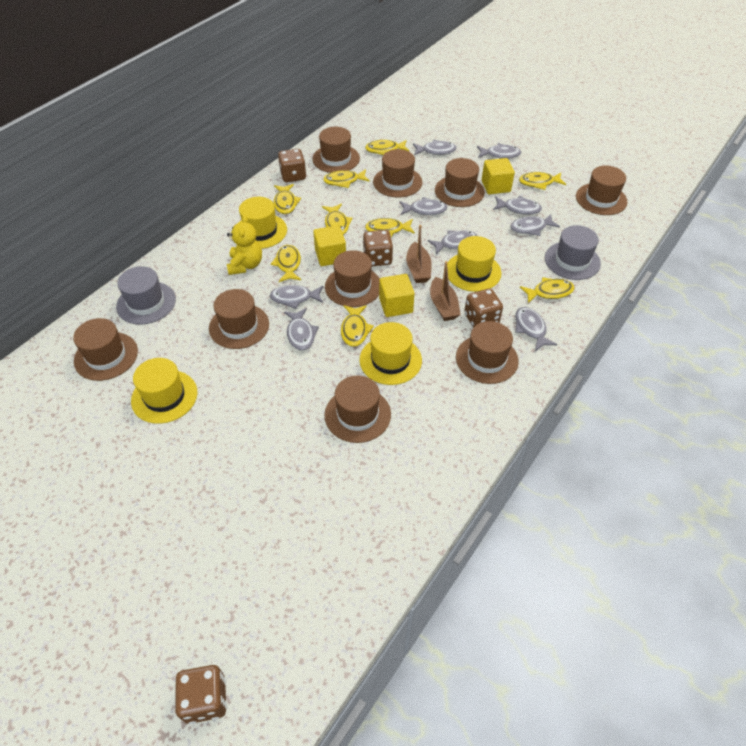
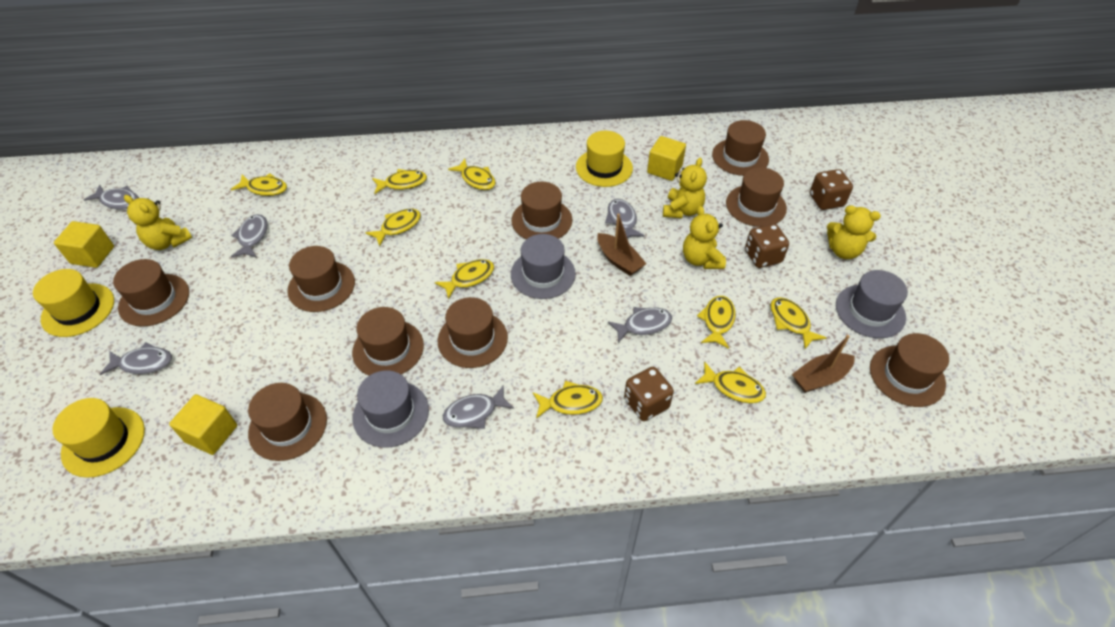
brown dice: [176,665,227,724] [278,149,306,182] [363,230,393,266] [464,289,503,328] = 4 -> [624,367,674,421] [745,224,789,268] [810,169,853,210] = 3
grey fish: [270,285,323,309] [284,308,319,351] [400,197,447,215] [413,140,457,155] [428,230,477,254] [477,143,521,159] [493,196,542,215] [510,214,560,236] [515,307,557,351] = 9 -> [84,185,139,209] [100,342,172,375] [231,214,268,258] [443,385,514,429] [605,199,645,238] [608,307,672,343] = 6
grey hat: [116,266,176,325] [545,225,601,280] = 2 -> [353,370,429,448] [511,234,576,299] [836,270,908,338] = 3
yellow hat: [131,358,197,424] [239,197,287,249] [360,322,422,385] [447,236,501,292] = 4 -> [33,269,114,337] [52,398,145,478] [576,131,633,187] = 3
yellow teddy bear: [227,214,262,275] = 1 -> [124,195,192,250] [663,158,707,218] [683,206,726,269] [827,205,881,259] = 4

